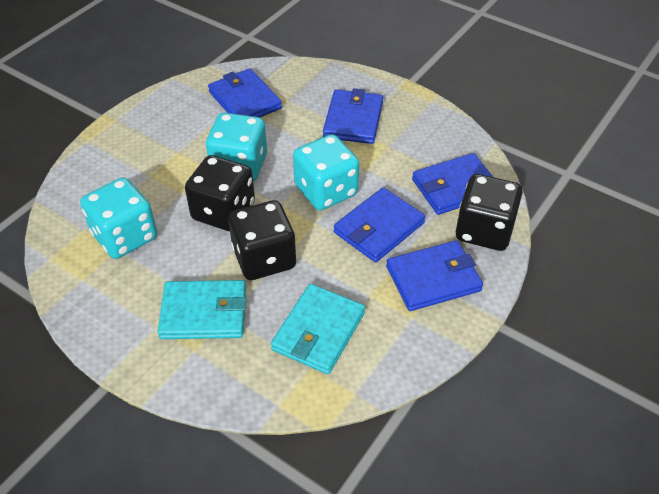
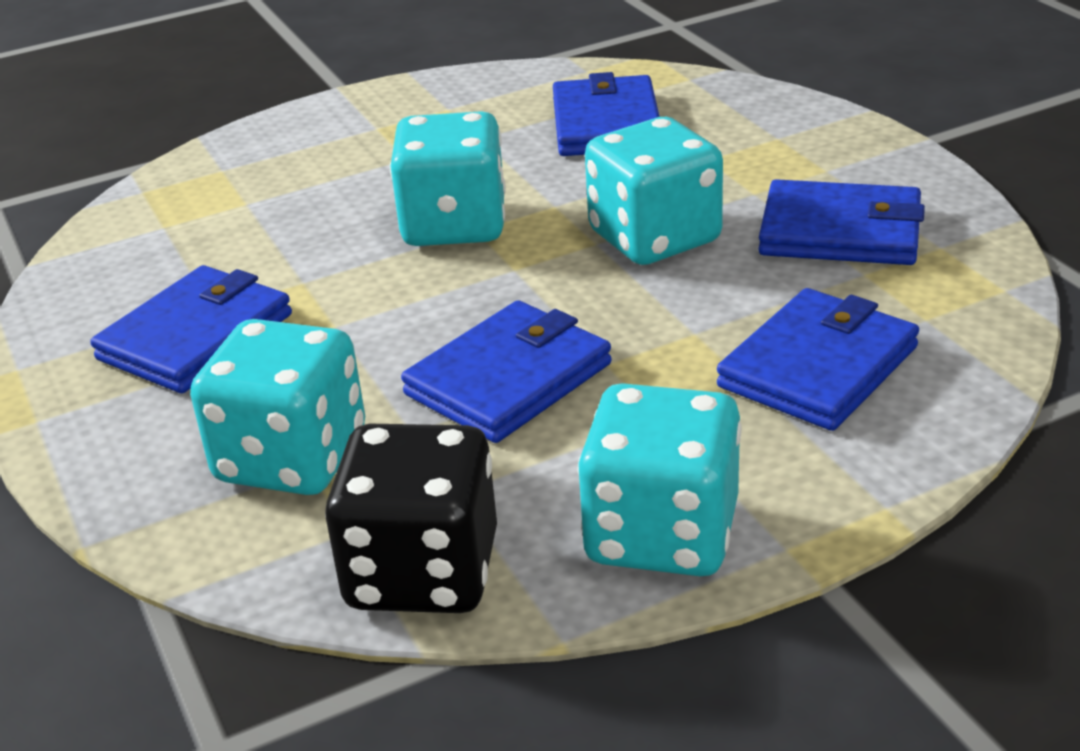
black dice: [185,155,255,231] [228,200,296,280] [456,174,523,251] = 3 -> [325,424,497,613] = 1
turquoise dice: [80,177,157,259] [206,113,267,181] [293,134,359,210] = 3 -> [190,319,365,495] [390,111,506,246] [577,383,741,576] [585,117,723,265] = 4
turquoise wallet: [158,280,246,339] [271,284,365,374] = 2 -> none = 0

